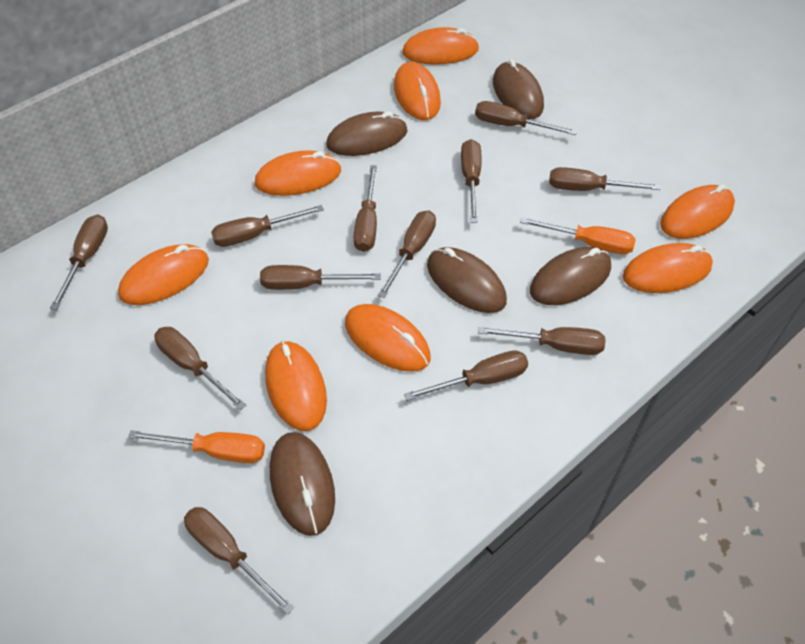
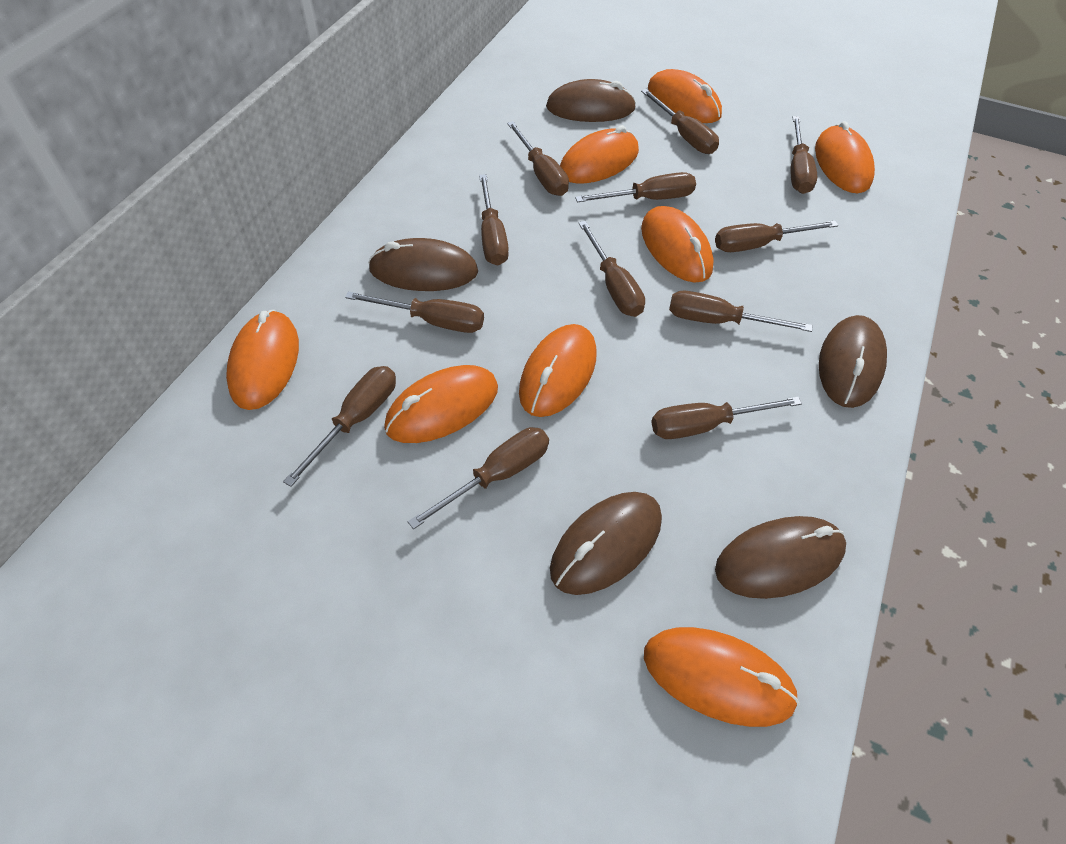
orange screwdriver: [128,430,265,463] [520,217,636,254] = 2 -> none = 0

